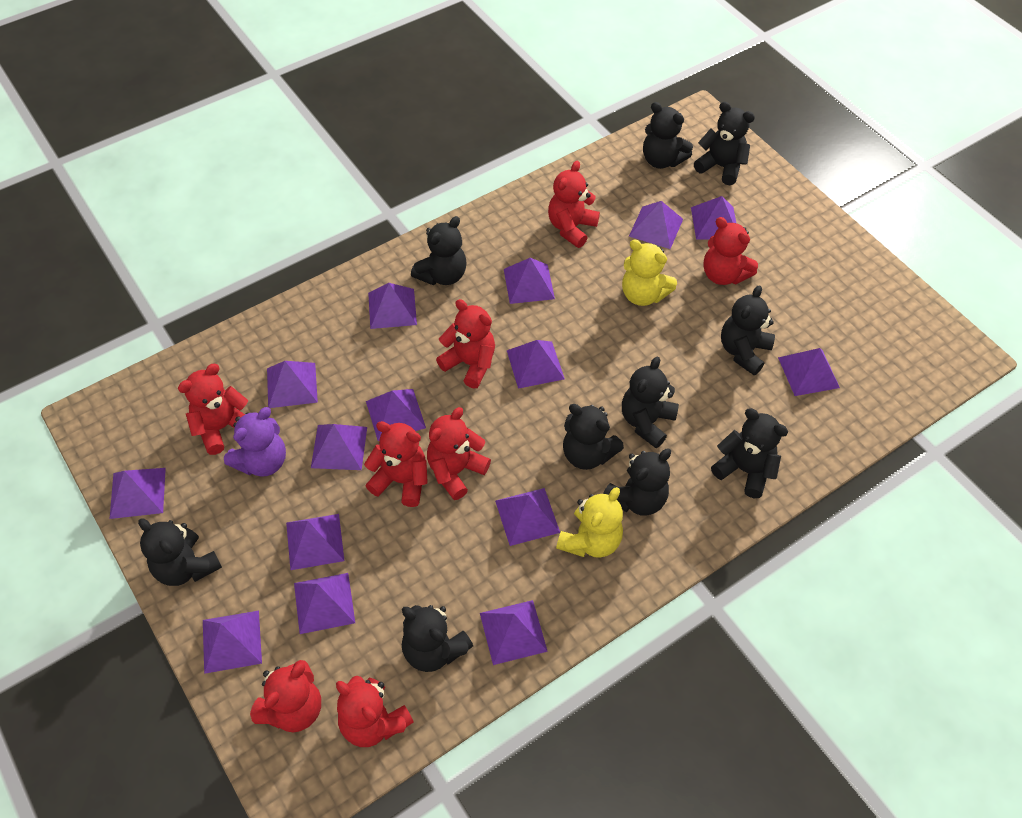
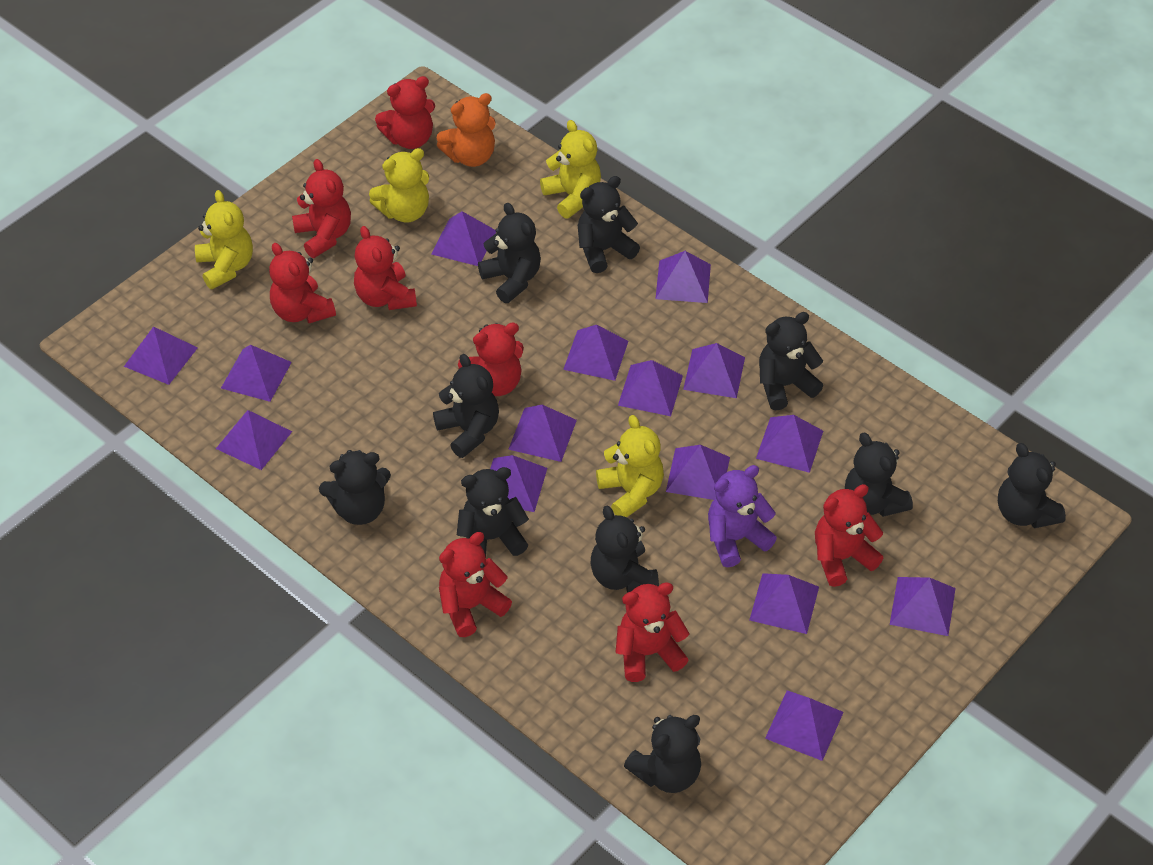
orange teddy bear: none = 0 -> [437,93,496,167] = 1
yellow teddy bear: [556,487,623,558] [622,240,677,306] = 2 -> [195,190,253,289] [369,148,429,223] [540,120,601,219] [596,415,664,517] = 4

